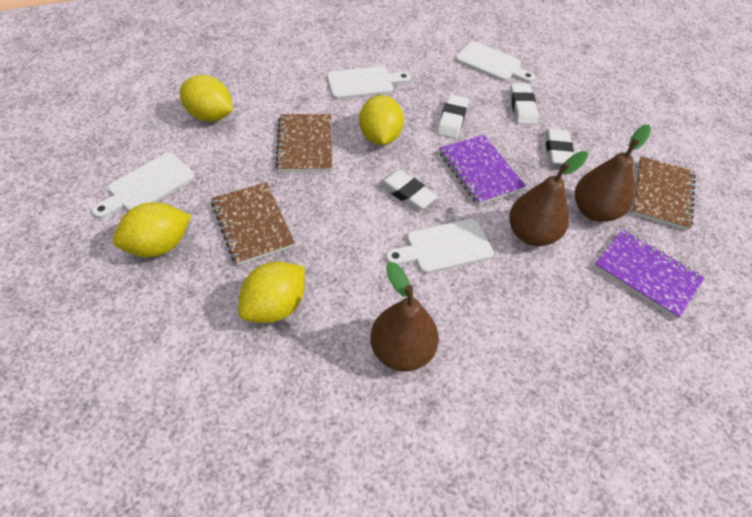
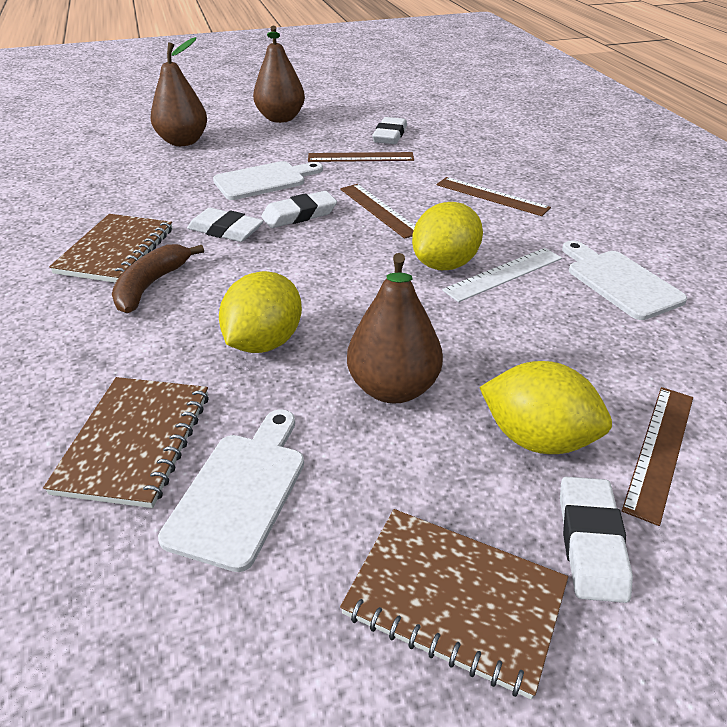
brown banana: none = 0 -> [112,244,204,313] = 1
brown ruler: none = 0 -> [308,152,414,162] [340,184,415,239] [436,177,551,216] [622,387,693,526] = 4
purple notebook: [439,134,526,205] [594,229,705,319] = 2 -> none = 0
white cutting board: [92,152,195,219] [327,66,411,99] [386,219,494,274] [456,41,535,83] = 4 -> [158,409,304,572] [213,161,323,200] [562,240,687,320] = 3
white ruler: none = 0 -> [442,248,562,302] = 1
yellow lemon: [113,202,191,257] [180,75,233,122] [238,262,305,323] [359,95,404,145] = 4 -> [219,271,302,353] [412,202,483,270] [479,361,612,454] = 3

